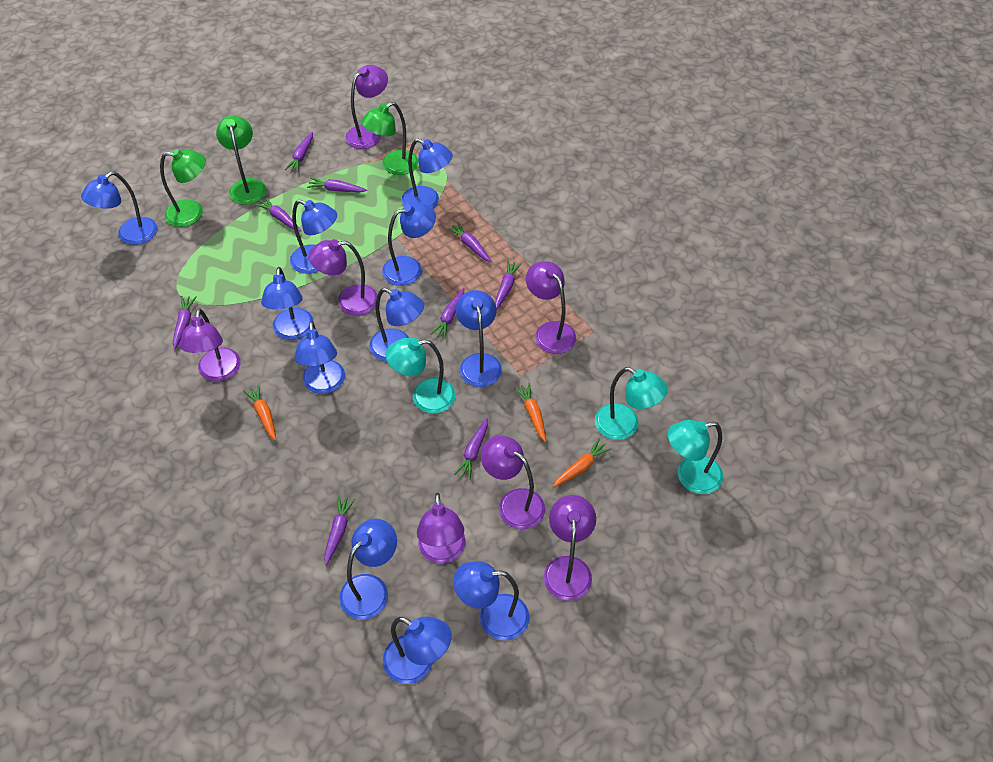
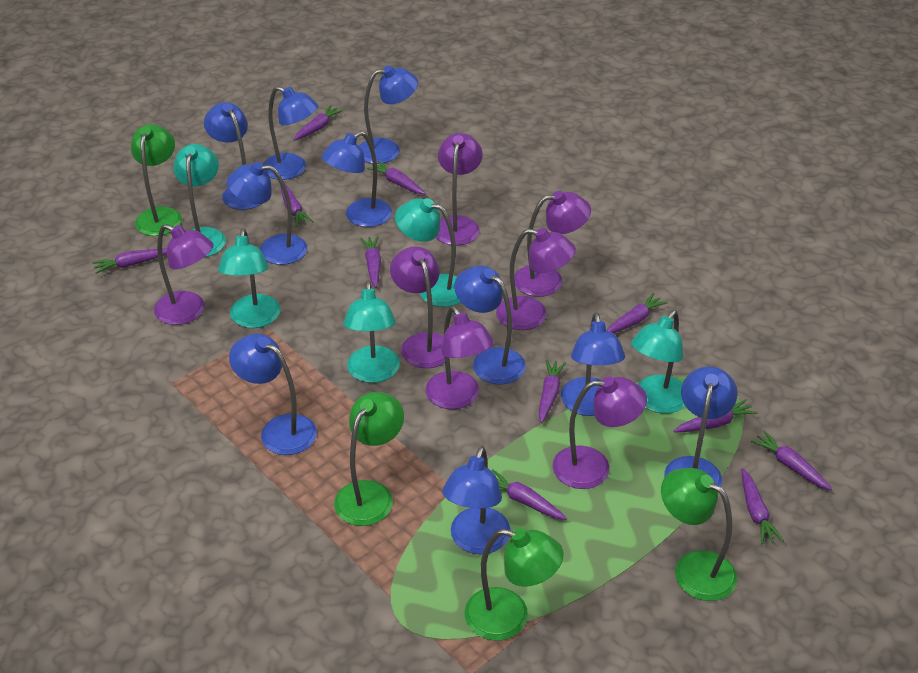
blue lamp: [81,171,157,245] [261,267,314,340] [290,200,337,274] [294,321,345,394] [339,519,397,619] [369,288,424,361] [382,202,436,286] [382,616,452,684] [402,139,453,208] [453,561,529,641] [456,290,502,387] = 11 -> [204,102,261,210] [227,162,307,265] [229,334,317,455] [263,86,318,180] [321,131,392,227] [359,66,418,164] [442,446,511,554] [454,266,526,384] [561,313,625,416] [664,366,738,487] = 10
green lamp: [160,149,206,227] [216,115,266,205] [361,102,418,175] = 3 -> [131,124,182,236] [334,392,404,526] [464,528,564,641] [661,468,737,601] = 4
orange carrot: [243,384,276,441] [514,383,546,442] [553,439,611,487] = 3 -> none = 0
purple carrot: [173,296,197,349] [255,197,301,232] [285,132,313,172] [307,178,367,192] [324,496,355,566] [431,288,464,339] [447,222,492,262] [454,418,488,479] [495,260,522,310] = 9 -> [92,248,167,274] [280,185,314,227] [293,105,343,141] [360,236,381,288] [367,161,426,194] [492,469,567,520] [539,359,566,423] [607,293,668,333] [673,399,758,432] [741,468,784,545] [751,431,832,490] = 11
turquoise lamp: [386,338,456,414] [595,367,668,440] [668,420,723,494] = 3 -> [173,144,226,257] [218,228,281,328] [343,281,400,383] [395,198,460,307] [631,310,685,414] = 5

